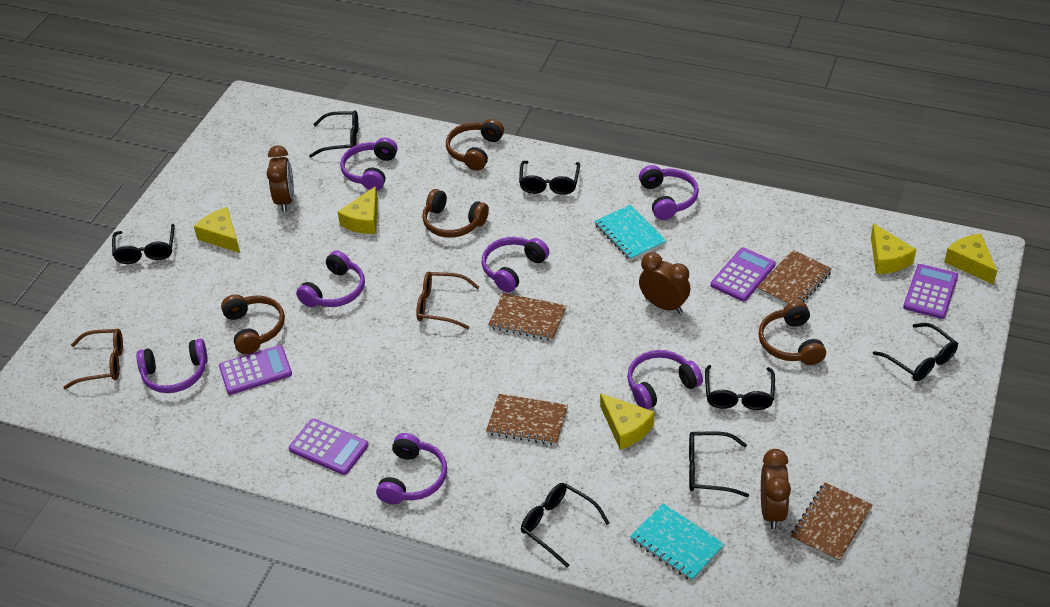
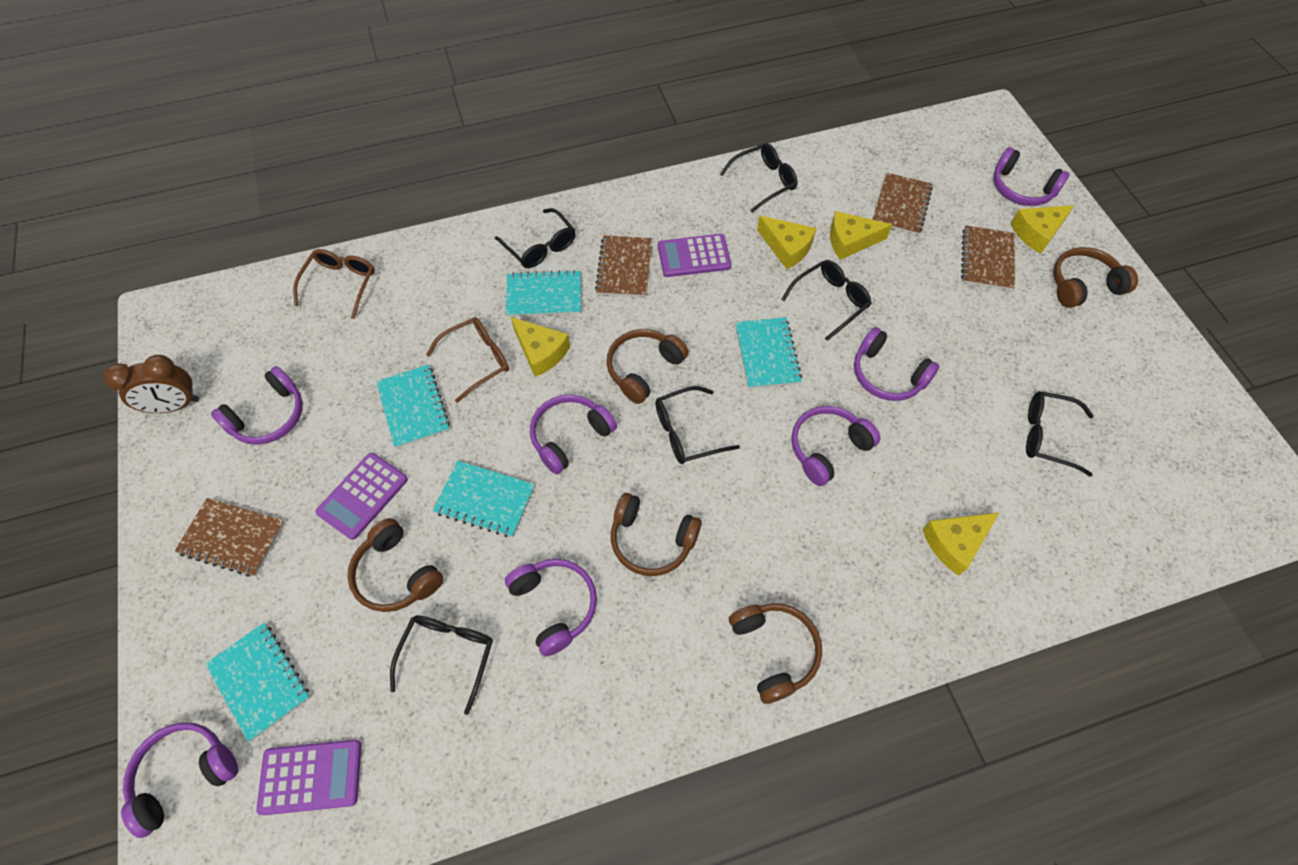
black glasses: [112,224,175,264] [309,110,358,158] [519,161,580,195] [521,483,610,567] [689,431,749,497] [705,365,775,410] [873,323,958,381] = 7 -> [390,615,493,715] [495,208,576,268] [655,386,740,464] [720,143,798,212] [781,260,872,341] [1026,391,1094,477] = 6
brown clock: [267,146,294,212] [639,252,690,314] [761,449,791,529] = 3 -> [104,355,200,413] = 1
brown headphones: [221,294,285,354] [422,189,489,238] [446,119,504,171] [758,301,826,365] = 4 -> [347,518,444,612] [606,329,689,404] [611,493,702,576] [729,603,822,704] [1053,247,1138,308] = 5
purple calculator: [219,345,292,395] [289,419,369,475] [711,248,776,302] [903,264,958,319] = 4 -> [256,740,361,815] [315,453,408,540] [658,234,732,277] = 3
turquoise notebook: [594,205,667,261] [630,503,725,581] = 2 -> [205,623,310,742] [376,365,450,448] [433,461,535,537] [506,270,581,317] [735,317,802,389] = 5

